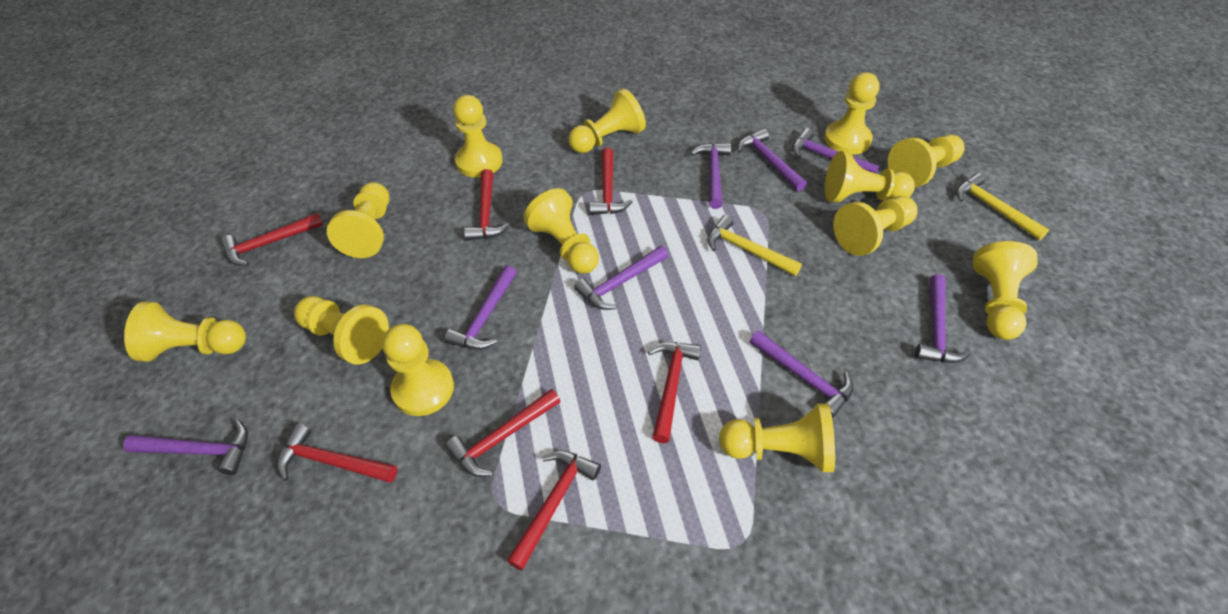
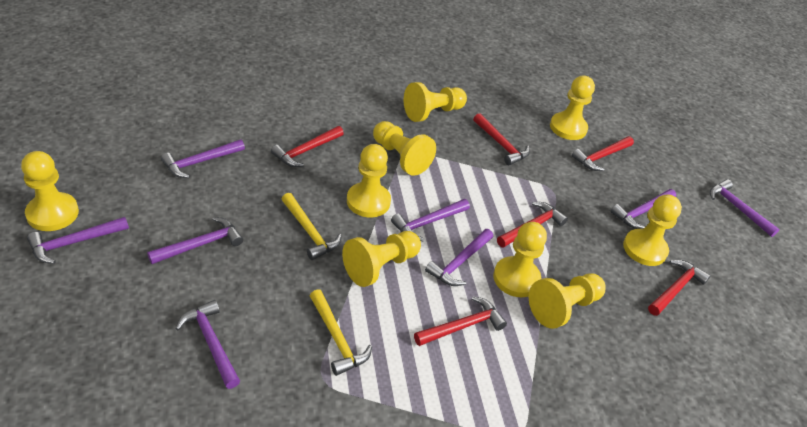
red hammer: [220,213,323,266] [277,424,397,483] [446,389,561,477] [464,169,510,241] [507,450,601,571] [589,148,632,215] [648,342,701,443] = 7 -> [271,126,344,167] [414,296,507,346] [473,113,530,165] [497,202,568,248] [572,136,634,171] [648,260,711,316] = 6
yellow pawn: [124,302,246,362] [294,296,389,365] [327,182,389,258] [382,324,454,416] [453,95,503,178] [524,188,599,274] [569,88,646,153] [719,403,835,472] [824,72,879,155] [825,151,915,203] [833,196,917,256] [888,135,965,188] [973,241,1038,340] = 13 -> [21,151,79,231] [342,231,421,287] [347,144,391,217] [373,121,436,176] [404,82,467,122] [493,222,547,297] [529,273,606,329] [550,76,595,140] [623,194,682,266] = 9

